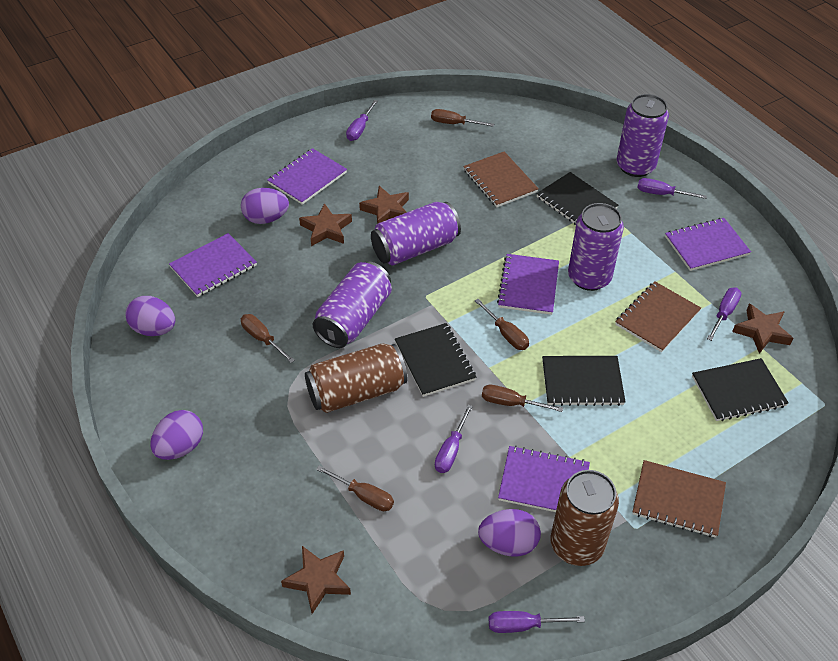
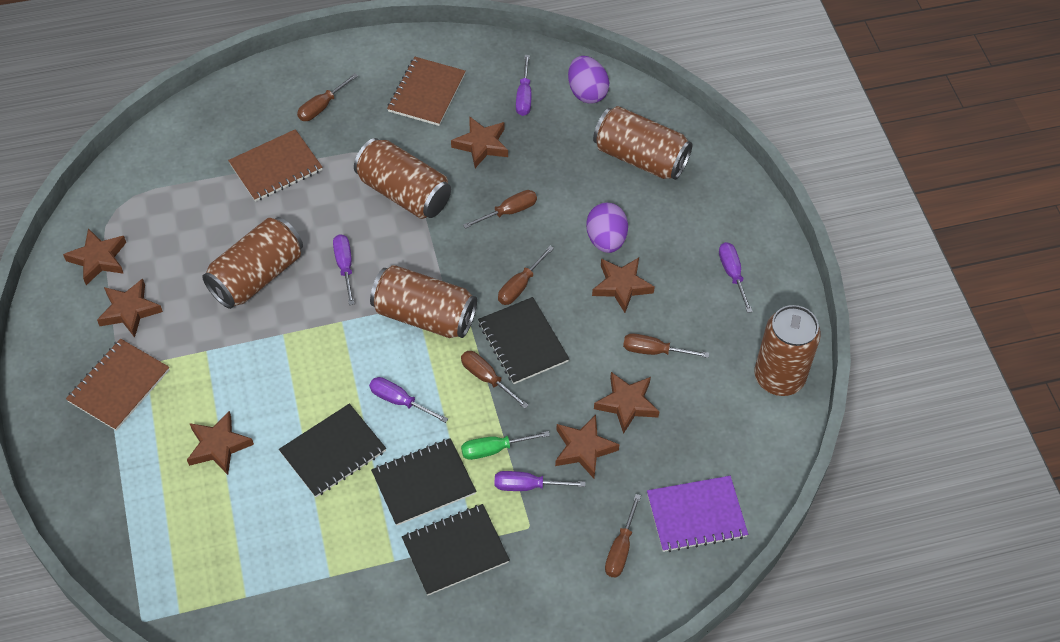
brown can: [305,343,407,413] [551,470,619,566] = 2 -> [202,217,303,309] [354,138,451,219] [370,265,477,338] [593,106,692,180] [754,305,821,396] = 5
brown screwdriver: [241,314,295,363] [316,465,394,511] [431,109,494,127] [475,299,529,350] [482,385,563,412] = 5 -> [297,73,358,121] [461,351,529,409] [463,190,537,229] [498,246,554,305] [605,494,641,578] [623,333,709,358] = 6
brown star: [281,546,351,614] [299,203,352,246] [359,186,409,224] [732,303,793,354] = 4 -> [63,228,126,285] [97,279,163,338] [187,411,254,475] [451,116,508,168] [555,415,620,478] [592,258,655,313] [594,372,660,434] = 7
green screwdriver: none = 0 -> [461,431,550,460] = 1
purple can: [313,261,392,348] [371,202,461,266] [568,203,624,291] [617,94,669,177] = 4 -> none = 0
purple egg: [125,296,175,336] [150,410,203,460] [241,188,289,224] [478,509,541,557] = 4 -> [568,56,609,104] [586,203,628,253] = 2
purple notebook: [169,233,257,297] [267,148,347,205] [497,254,559,315] [498,446,590,512] [665,218,751,271] = 5 -> [647,476,748,552] = 1

